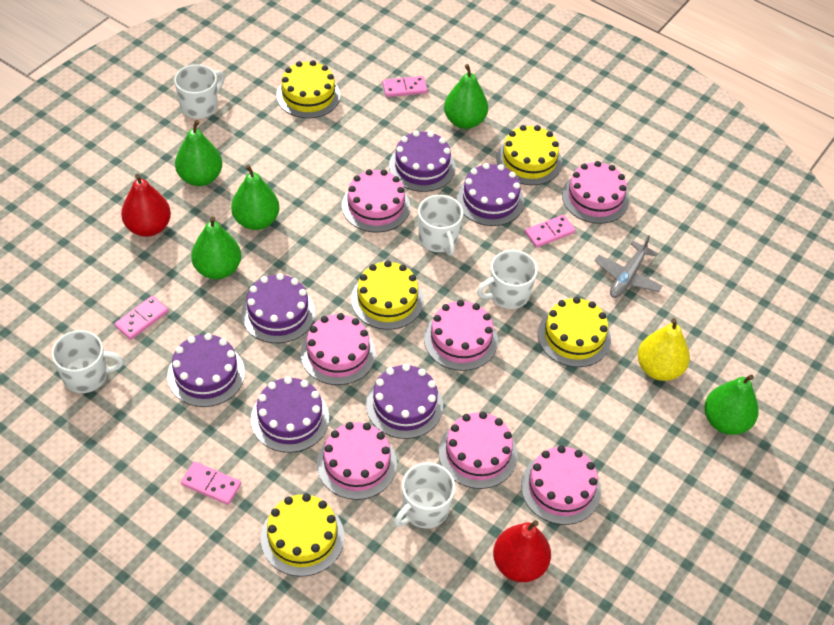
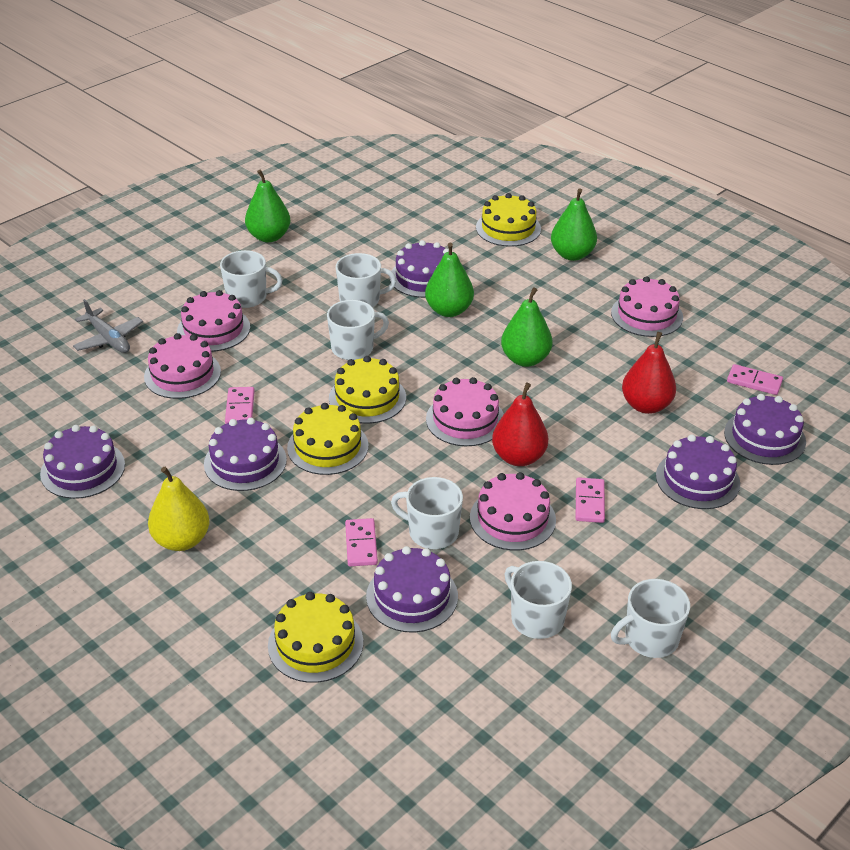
green pear: [175,120,222,186] [191,216,241,279] [231,165,279,230] [444,64,488,129] [704,375,759,435] = 5 -> [245,169,291,242] [425,242,474,317] [501,287,553,367] [551,188,597,261] = 4
pink cake: [300,313,376,385] [317,422,397,500] [342,169,410,232] [424,300,498,371] [439,412,517,489] [521,446,601,525] [562,161,629,224] = 7 -> [144,333,221,399] [177,290,250,352] [426,377,504,446] [470,472,556,550] [611,276,683,337] = 5
white mug: [52,330,123,393] [174,64,225,119] [394,462,455,528] [418,195,463,256] [477,250,538,309] = 5 -> [220,250,282,308] [327,300,389,360] [336,253,397,307] [391,477,463,549] [504,561,572,639] [611,579,690,658] = 6
yellow cake: [261,494,344,577] [276,60,340,118] [351,260,424,330] [496,125,562,185] [538,297,611,367] = 5 -> [268,592,363,683] [287,403,369,475] [329,356,406,424] [476,193,541,247] = 4

